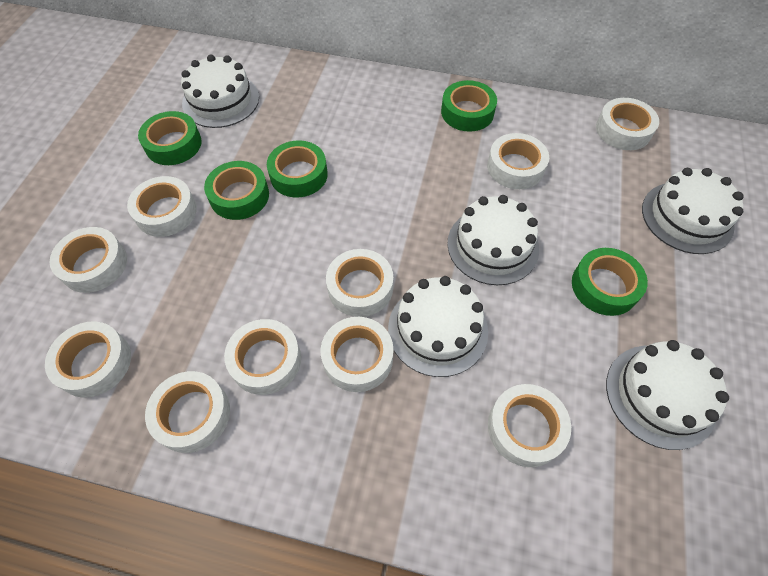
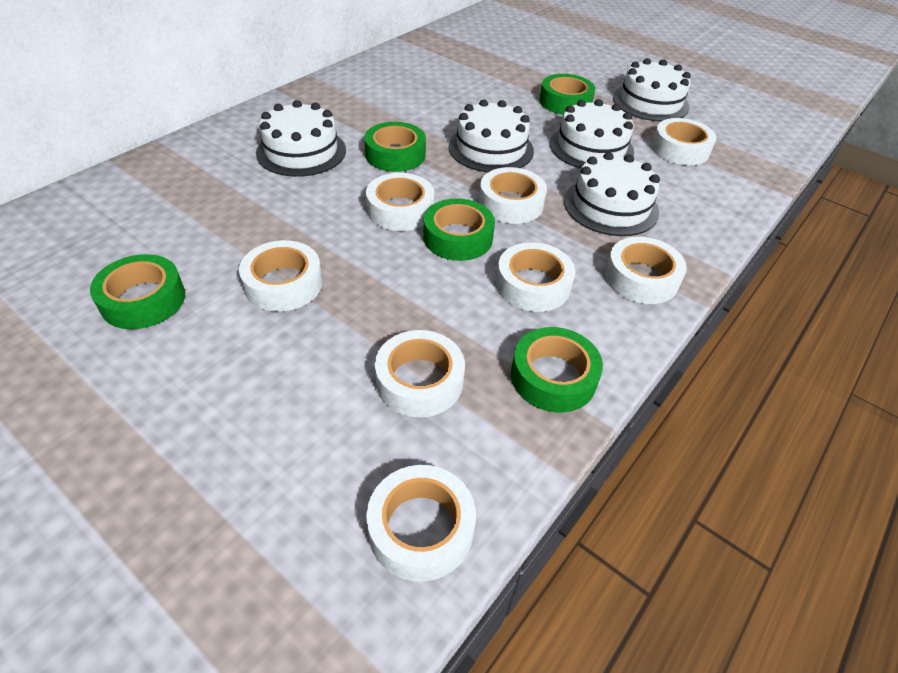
white tape: [45,321,131,398] [50,227,127,293] [127,176,197,237] [145,371,230,453] [224,319,301,395] [321,317,393,392] [326,249,393,317] [487,133,549,189] [488,384,571,467] [596,98,659,150] = 10 -> [239,240,323,312] [366,173,434,231] [366,465,476,582] [375,330,465,417] [479,167,547,224] [496,242,575,312] [605,237,687,304] [652,118,717,165] = 8

